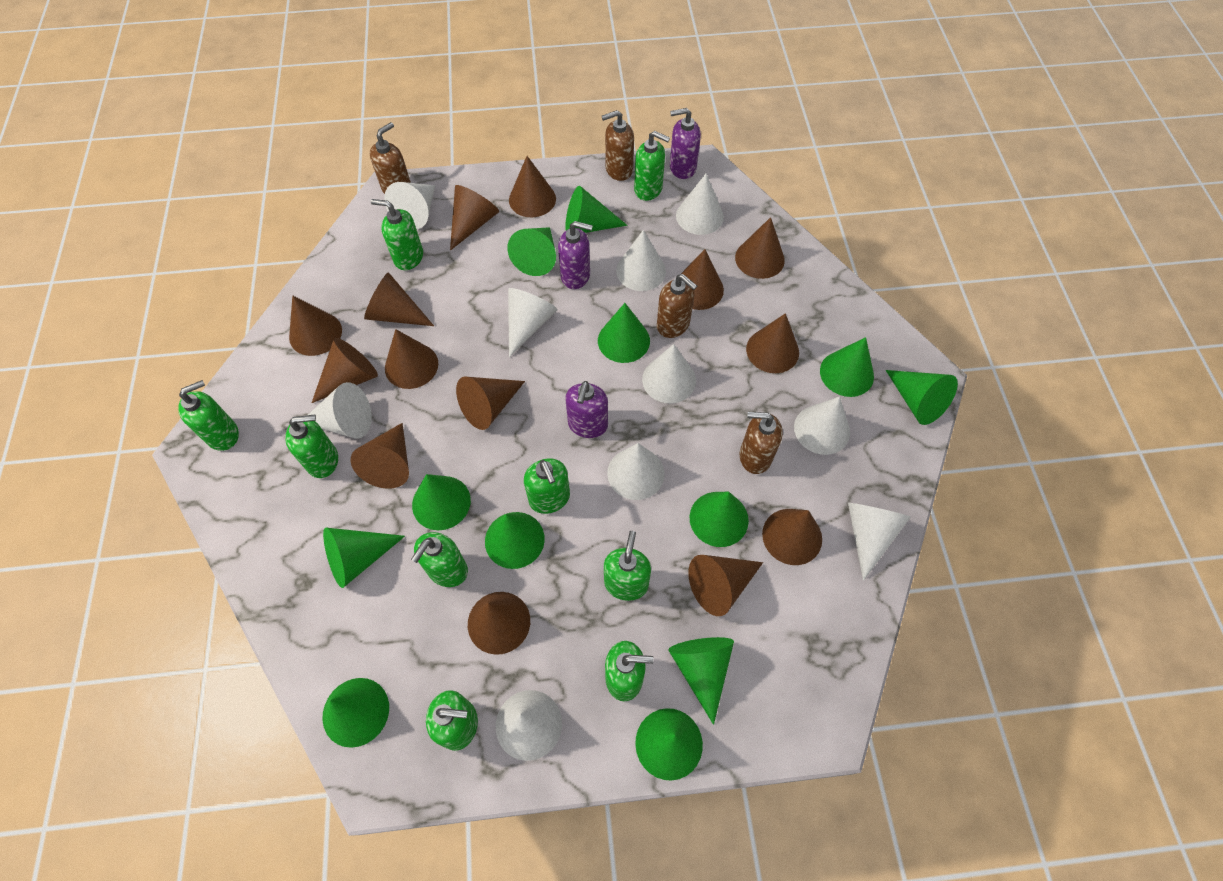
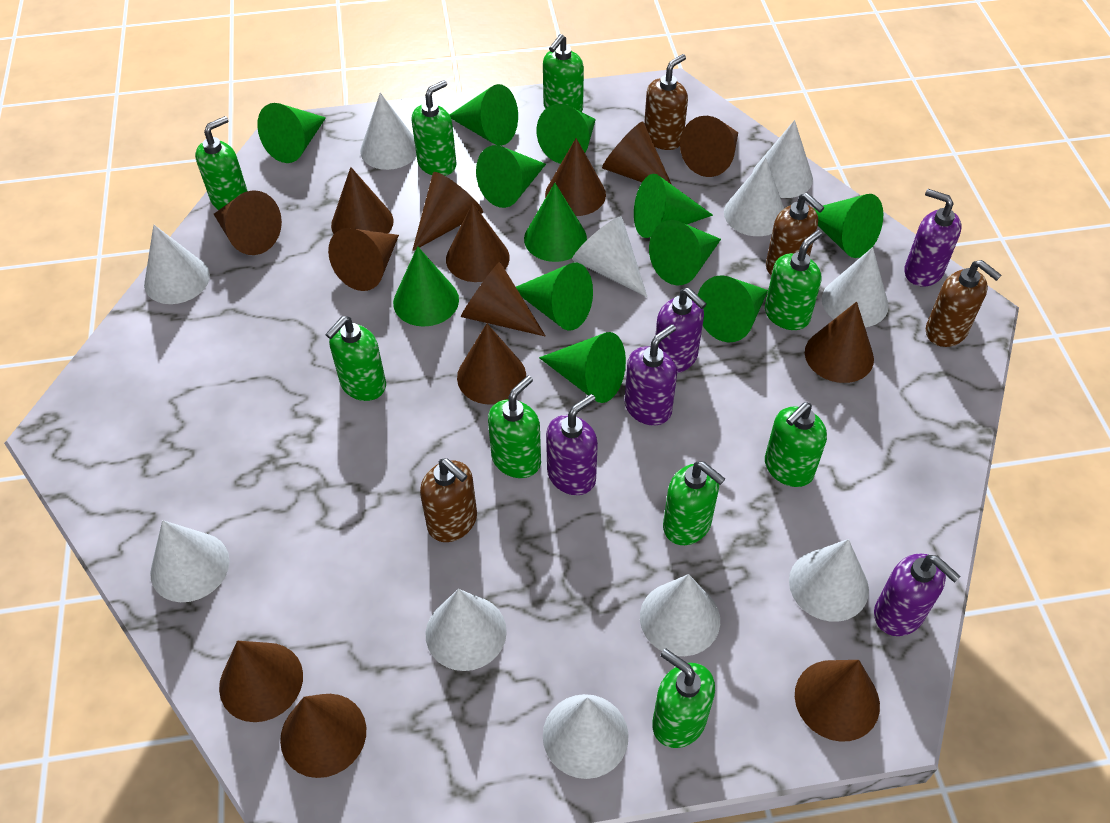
purple soap dispenser: [558,221,593,289] [565,381,608,438] [670,108,701,179] = 3 -> [546,394,598,495] [624,324,677,426] [655,288,707,373] [874,553,961,636] [904,189,962,287] = 5
white cone: [308,382,372,438] [384,182,435,229] [496,690,562,761] [508,288,557,357] [607,443,665,500] [616,230,666,291] [642,344,696,403] [676,173,724,235] [794,396,850,455] [848,503,911,581] = 10 -> [144,225,210,304] [150,520,229,602] [360,93,416,170] [426,589,507,671] [543,694,629,779] [572,216,647,297] [640,574,720,656] [724,158,784,236] [753,120,813,198] [789,539,869,622] [822,247,889,327] = 11

